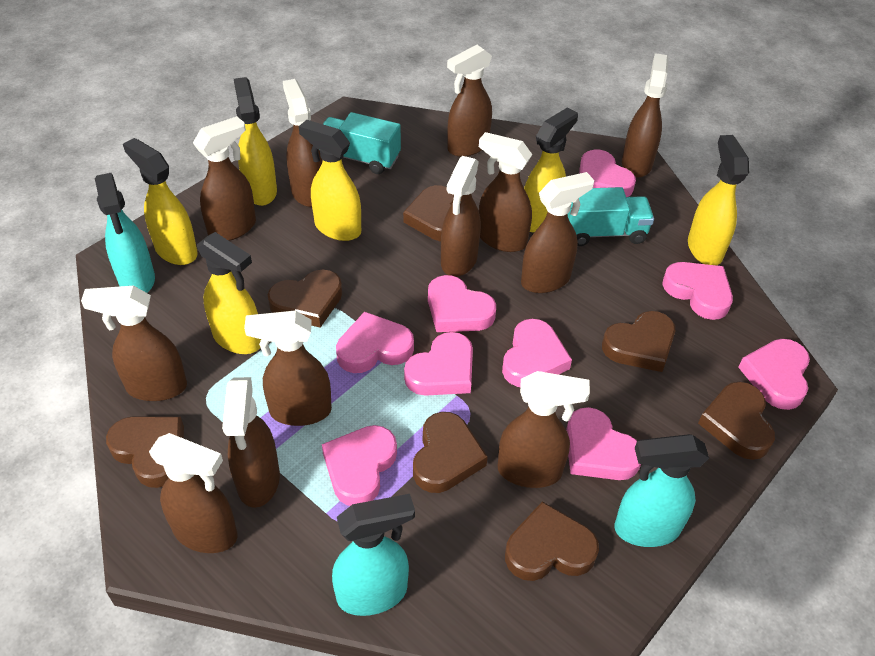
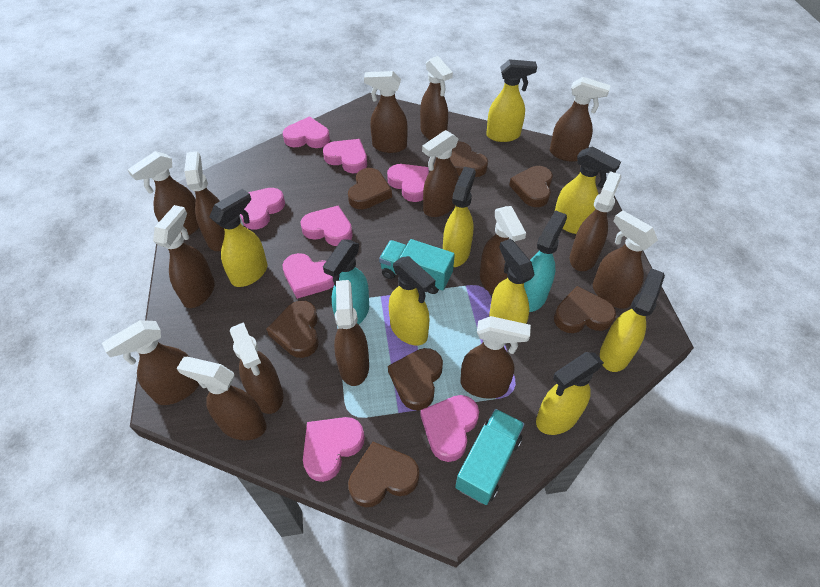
brown spray bottle: [81,286,187,401] [149,433,237,553] [193,116,256,241] [222,377,280,508] [244,311,332,426] [283,79,322,207] [441,156,481,277] [447,45,492,157] [479,132,532,252] [498,371,590,488] [521,172,594,293] [622,53,669,178] = 12 -> [102,320,199,405] [127,151,199,235] [153,205,215,308] [176,357,266,440] [184,151,225,251] [230,322,283,414] [334,280,369,386] [364,71,408,153] [420,56,453,140] [422,130,459,217] [460,316,531,399] [480,206,526,295] [550,77,611,162] [570,171,622,271] [593,210,658,309] = 15
pink heart: [322,425,397,506] [336,311,414,373] [404,332,473,396] [428,275,496,332] [502,319,572,387] [566,407,641,480] [579,149,636,197] [662,262,733,320] [738,339,810,410] = 9 -> [240,188,285,230] [282,253,334,299] [283,116,330,148] [301,205,353,246] [303,417,365,482] [323,139,367,173] [387,164,429,202] [421,395,479,462] = 8
turquoise spray bottle: [95,173,155,293] [332,494,415,616] [614,434,709,547] = 3 -> [323,240,369,325] [524,210,567,312] = 2
yellow spray bottle: [123,138,198,265] [197,232,261,354] [234,77,277,206] [299,120,361,241] [524,108,578,233] [688,135,749,265] = 6 -> [209,189,267,287] [389,256,435,345] [443,167,476,267] [486,59,537,142] [489,239,534,324] [536,352,604,435] [555,146,621,234] [600,268,665,372] = 8

